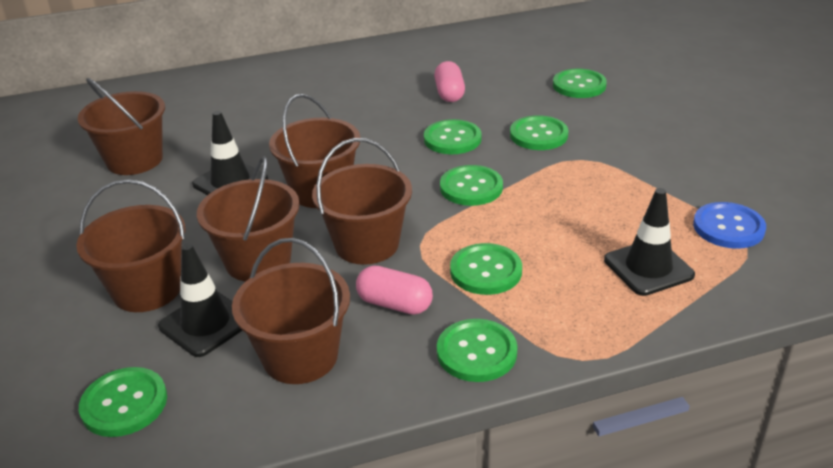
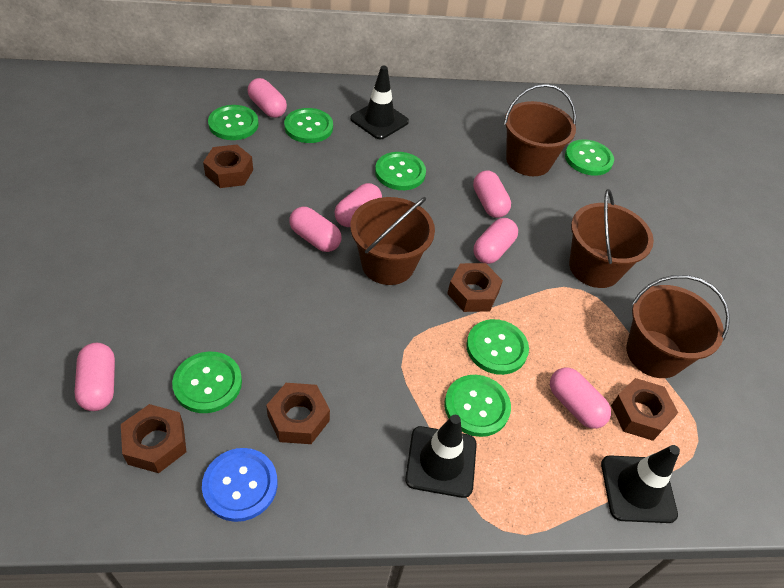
brown bucket: [76,179,185,312] [78,78,165,175] [197,156,300,281] [232,238,350,384] [269,94,360,208] [312,138,412,265] = 6 -> [350,197,435,285] [504,84,576,176] [569,189,654,288] [626,275,730,378] = 4
brown nut: none = 0 -> [121,404,187,473] [203,145,253,188] [266,383,330,444] [447,263,503,312] [611,378,678,441] = 5
pink capsule: [356,265,433,315] [434,61,465,102] = 2 -> [74,343,115,411] [248,78,287,118] [289,207,342,252] [334,183,382,227] [473,171,511,218] [473,218,518,264] [550,368,611,429] = 7

